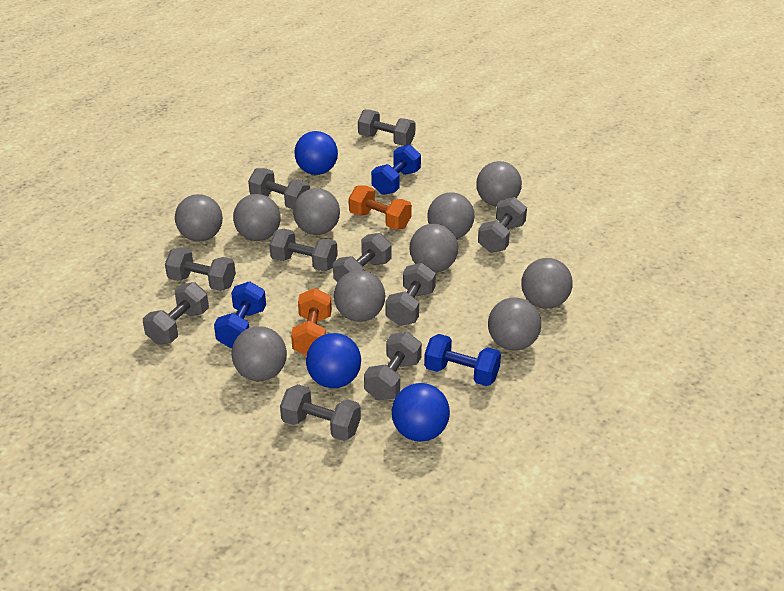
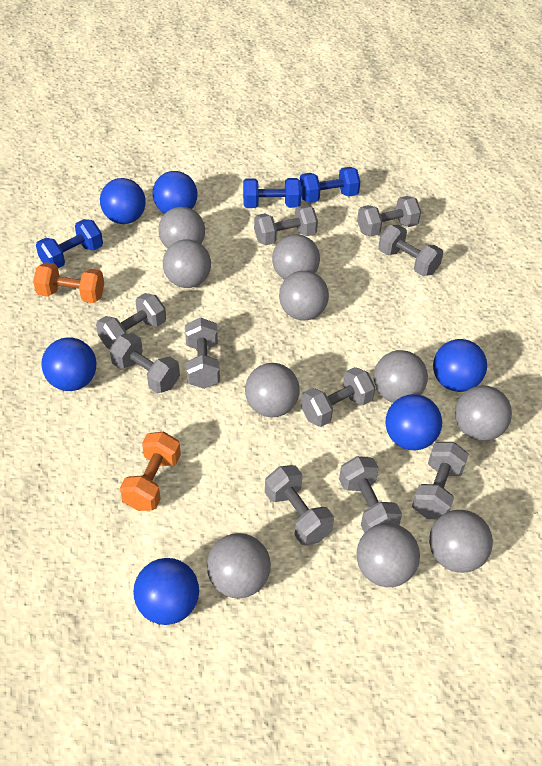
blue ball: [294,131,338,175] [306,333,361,388] [392,383,450,442] = 3 -> [41,337,96,391] [100,178,146,224] [133,558,199,625] [153,171,197,214] [385,394,442,450] [433,339,487,392] = 6

